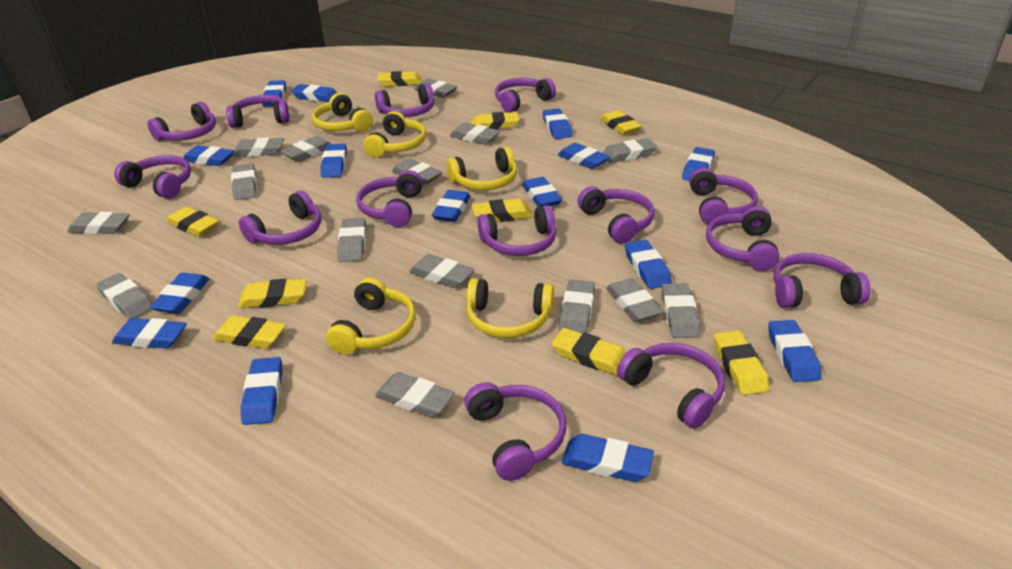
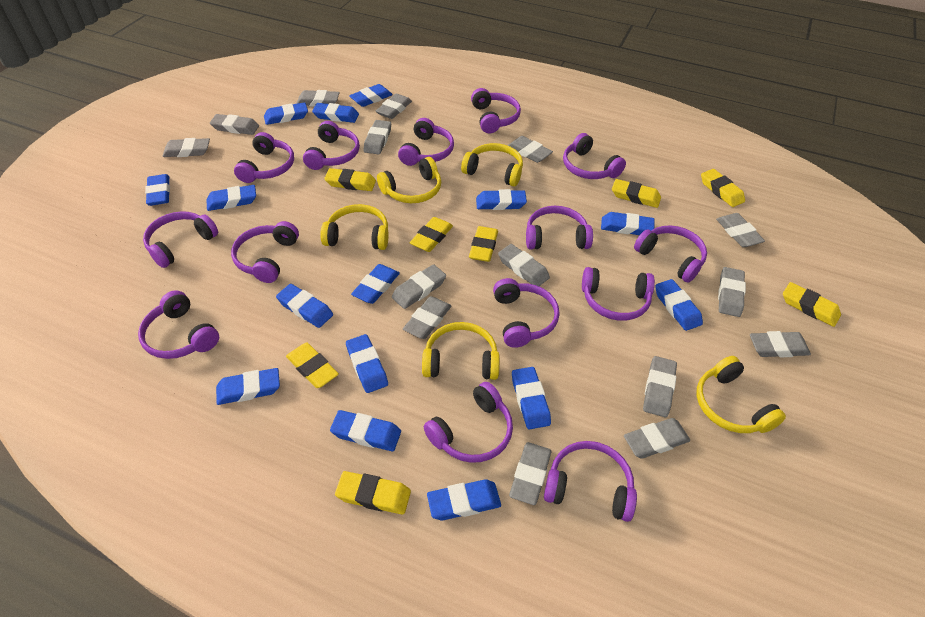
yellow eraser: [166,207,219,237] [212,315,286,349] [238,279,307,308] [378,71,422,86] [470,112,520,130] [472,199,533,222] [552,328,626,376] [600,110,642,135] [714,330,769,395] = 9 -> [286,343,339,388] [324,168,376,191] [335,471,411,515] [410,217,453,252] [469,226,498,262] [612,179,661,208] [701,169,745,207] [783,282,841,327] = 8

